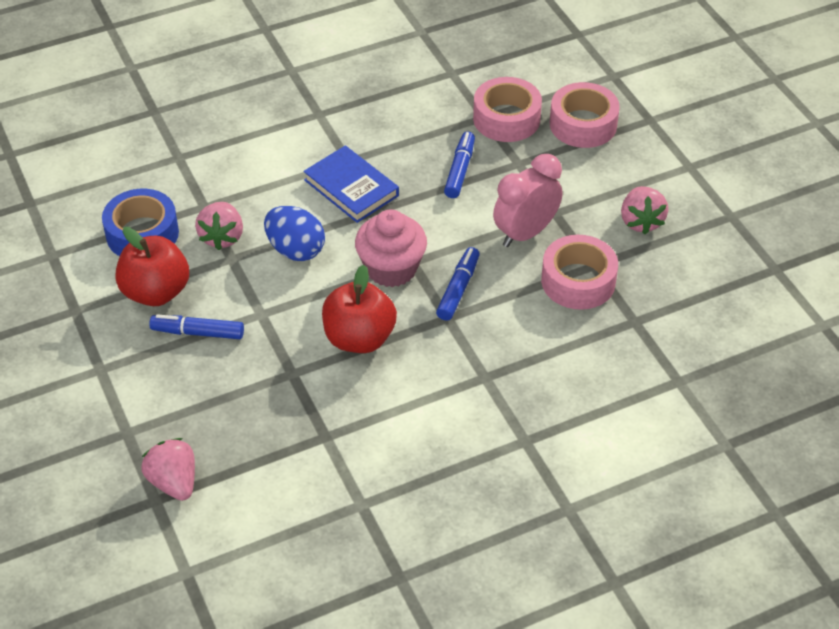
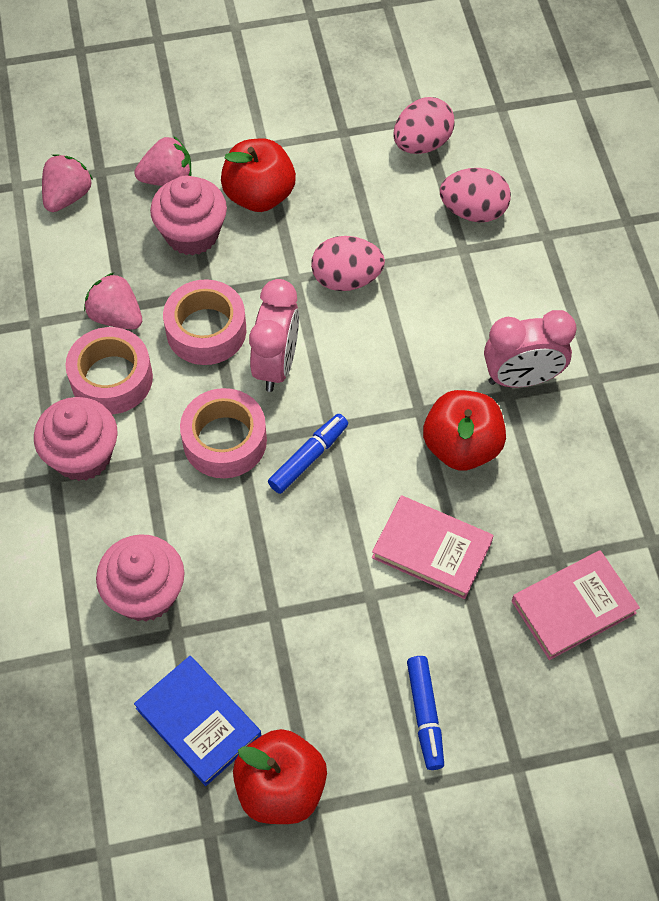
blue egg: [264,206,325,261] = 1 -> none = 0
blue marker: [149,314,244,339] [436,247,480,321] [444,132,475,198] = 3 -> [268,414,348,494] [407,656,444,770] = 2
blue tape: [102,189,179,256] = 1 -> none = 0
pink book: none = 0 -> [372,495,494,599] [512,550,640,660] = 2
pink clock: [493,154,562,247] = 1 -> [249,279,299,392] [484,310,577,387] = 2
pink cupcake: [355,210,427,287] = 1 -> [34,397,118,481] [96,534,184,622] [150,176,227,256] = 3
pink egg: none = 0 -> [311,236,385,291] [393,97,455,154] [440,168,511,223] = 3
red apple: [115,227,189,306] [322,265,397,353] = 2 -> [221,138,296,212] [233,729,327,824] [423,390,506,471] = 3

